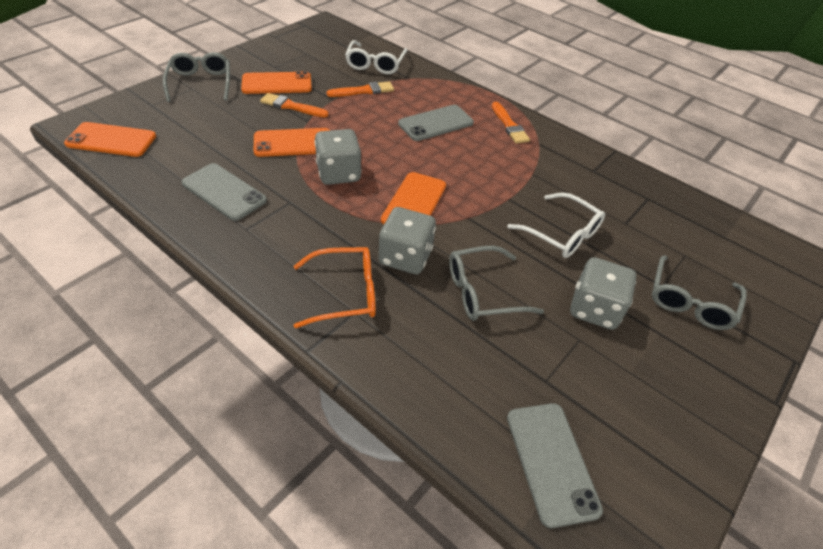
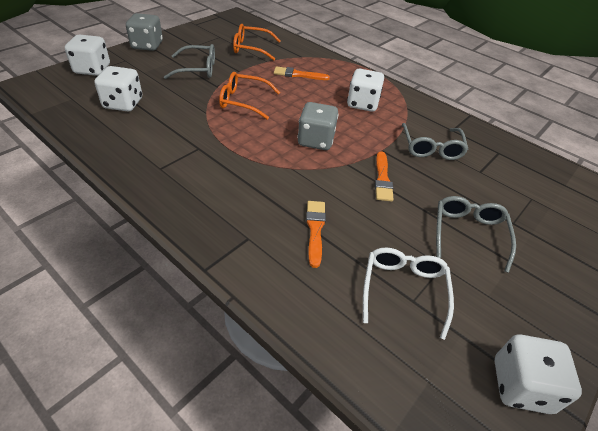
grey dice: [314,129,362,185] [379,207,436,274] [570,257,637,330] = 3 -> [126,13,163,51] [297,102,339,150] = 2
grey phone: [182,163,267,221] [398,105,474,141] [507,403,603,528] = 3 -> none = 0
orange glasses: [294,247,376,328] = 1 -> [219,72,280,120] [233,24,281,60] = 2
orange phone: [64,122,156,157] [241,71,312,94] [254,128,330,157] [381,172,446,224] = 4 -> none = 0
white dice: none = 0 -> [65,34,110,76] [94,66,142,111] [347,69,384,112] [495,334,582,414] = 4
white glasses: [345,40,407,74] [507,193,605,258] = 2 -> [363,248,454,340] = 1

